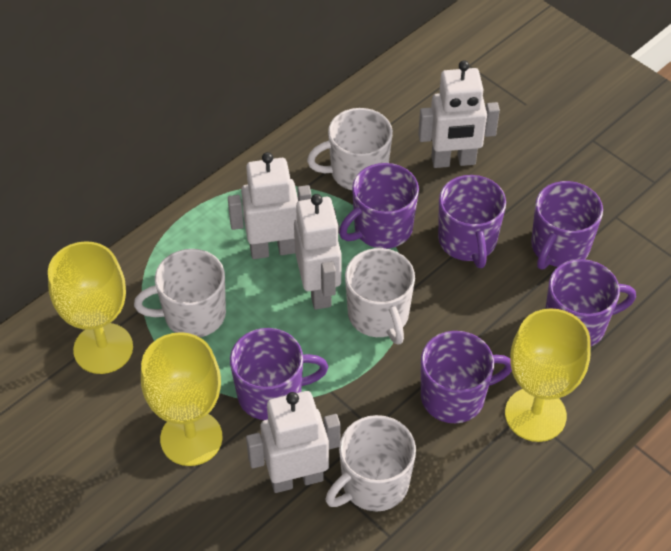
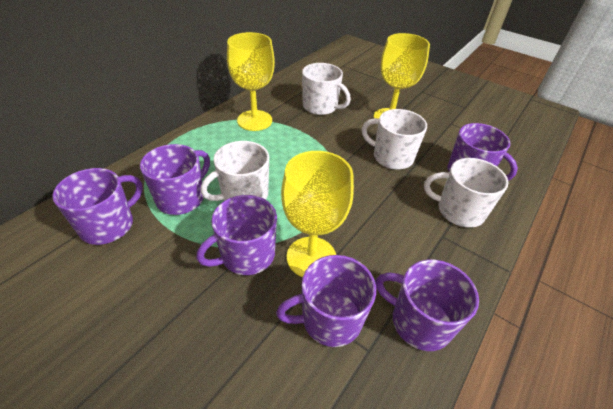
white robot: [228,152,312,259] [246,391,340,493] [294,194,342,310] [418,60,500,168] = 4 -> none = 0

